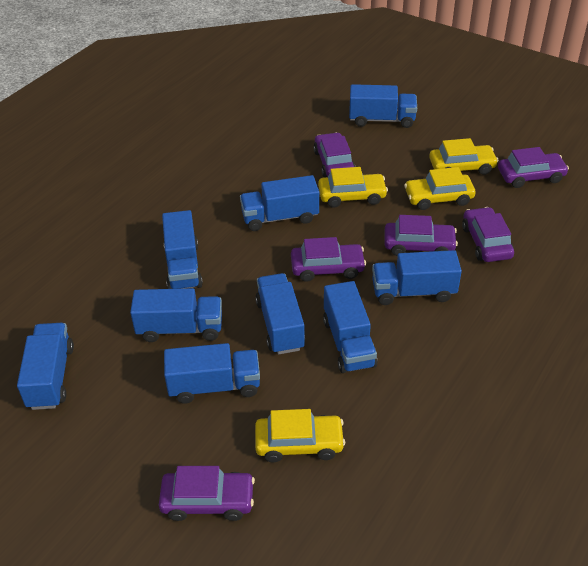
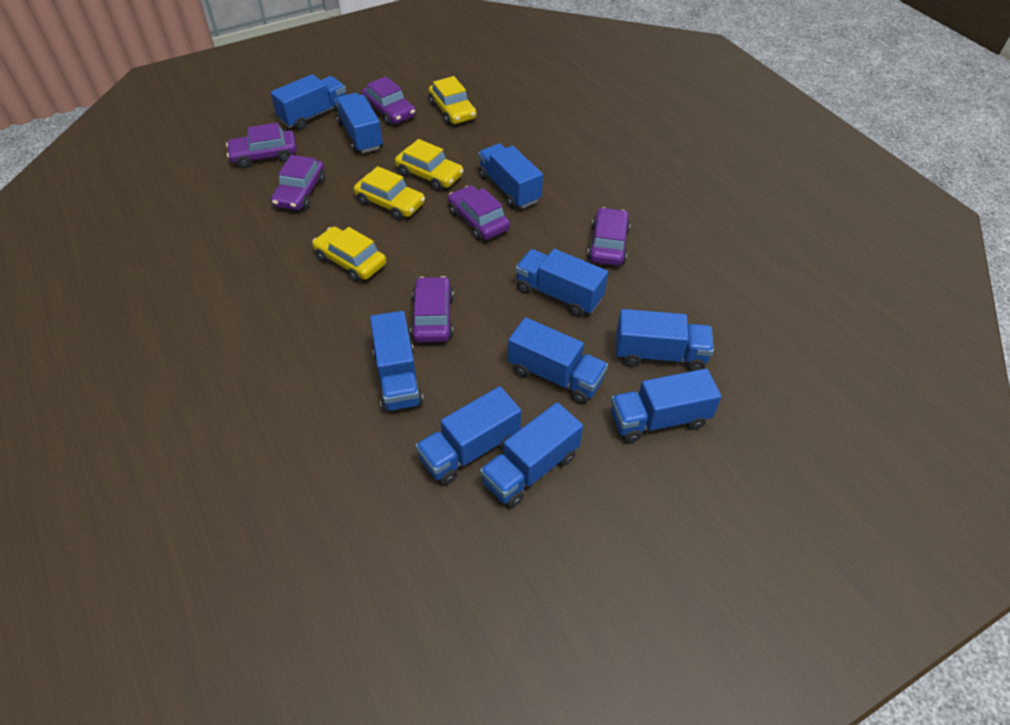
blue truck: [17,323,74,410] [130,288,222,342] [162,210,203,289] [164,343,260,404] [240,175,319,231] [255,273,305,354] [323,281,377,373] [349,84,417,128] [372,250,462,305] = 9 -> [270,74,346,130] [335,93,383,153] [370,311,423,412] [416,386,522,485] [478,144,543,209] [480,402,583,508] [508,317,608,404] [516,249,608,317] [611,369,722,443] [616,309,714,371] = 10

